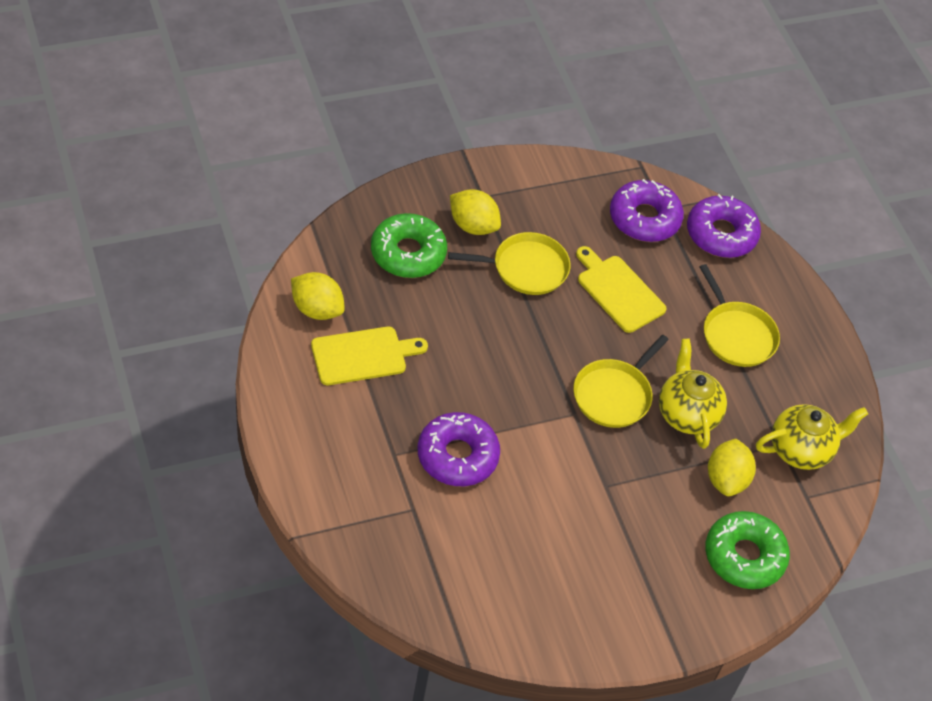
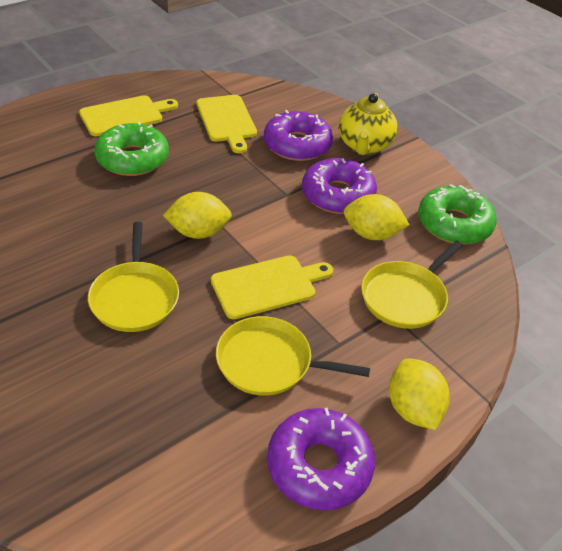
yellow cutting board: [311,327,428,385] [576,246,666,333] = 2 -> [79,95,178,136] [197,95,257,153] [211,255,333,319] = 3
yellow teapot: [659,339,727,449] [756,404,868,470] = 2 -> [339,93,398,155] = 1

